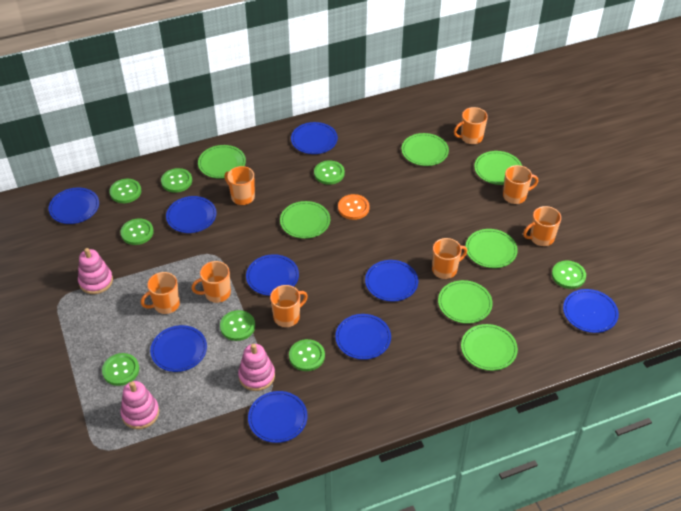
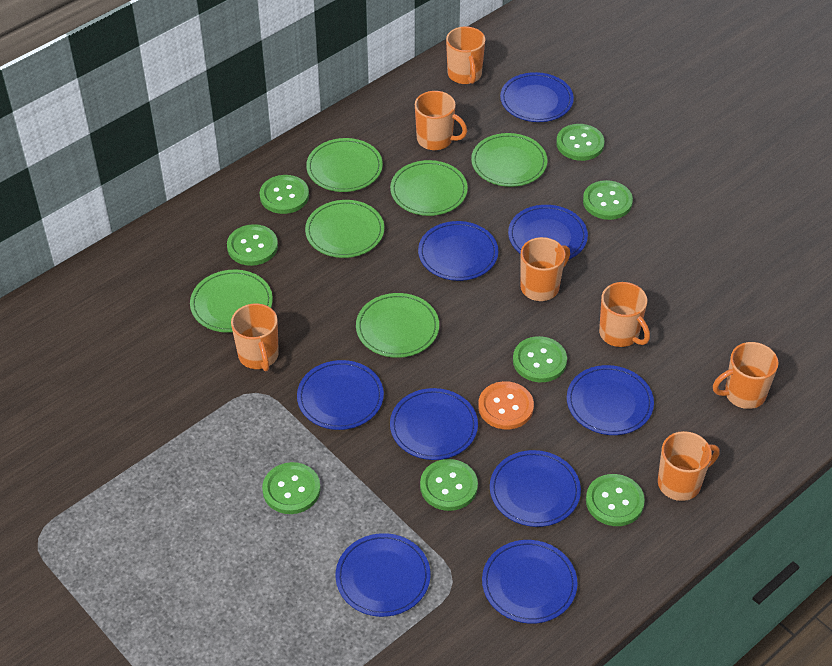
green plate: [198,145,246,179] [280,201,330,239] [401,133,449,166] [438,280,493,324] [461,324,518,371] [465,229,518,268] [474,151,522,185] = 7 -> [190,270,273,333] [305,200,384,258] [306,138,383,192] [356,293,439,358] [390,160,468,216] [471,133,548,187] = 6
orange mug: [141,272,180,314] [192,261,231,303] [225,166,255,205] [270,285,308,327] [432,238,467,279] [454,107,488,144] [503,165,538,204] [523,206,561,246] = 8 -> [231,303,279,371] [415,91,467,150] [446,26,485,84] [520,237,570,301] [599,282,650,347] [658,431,720,501] [713,342,778,409] = 7
pink stacking toy: [78,248,113,294] [120,381,159,429] [238,344,275,391] = 3 -> none = 0

